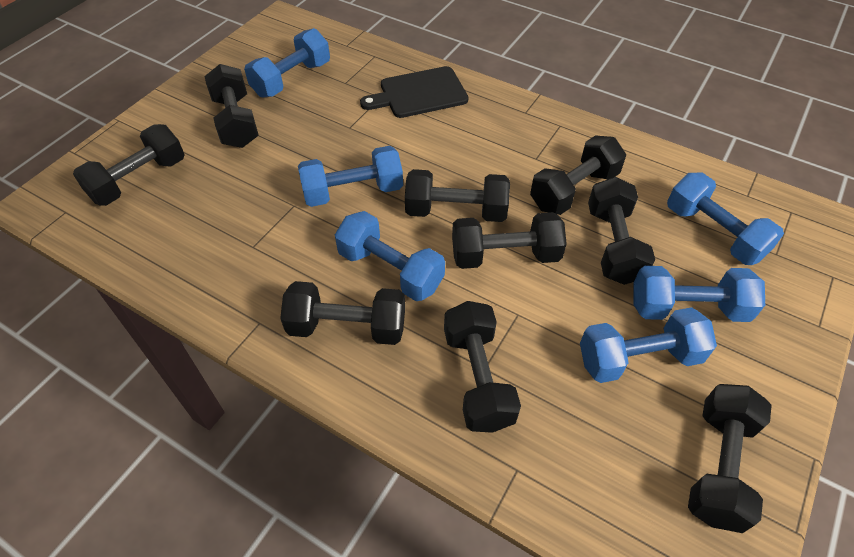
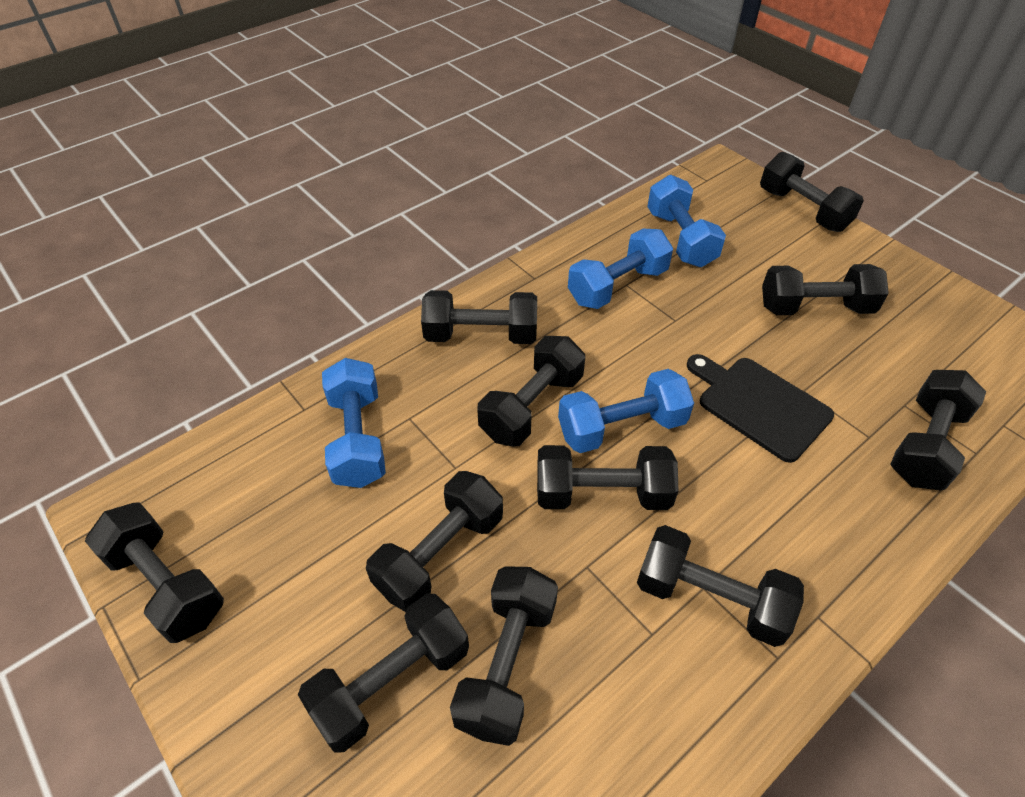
black dumbbell: [73,124,185,206] [205,64,259,148] [280,281,405,345] [405,169,510,222] [444,301,521,433] [452,212,567,269] [530,135,626,215] [588,177,655,285] [688,384,772,533] = 9 -> [85,502,224,643] [298,593,469,752] [366,471,503,612] [421,290,537,344] [450,566,558,746] [477,336,585,447] [537,445,678,510] [637,525,804,647] [760,152,864,232] [762,264,889,315] [890,370,986,491] = 11
blue dumbbell: [244,28,330,98] [298,146,403,207] [335,211,445,301] [580,307,717,383] [633,266,765,322] [667,173,784,265] = 6 -> [322,358,386,488] [558,369,694,453] [568,229,673,309] [647,175,726,267] = 4

